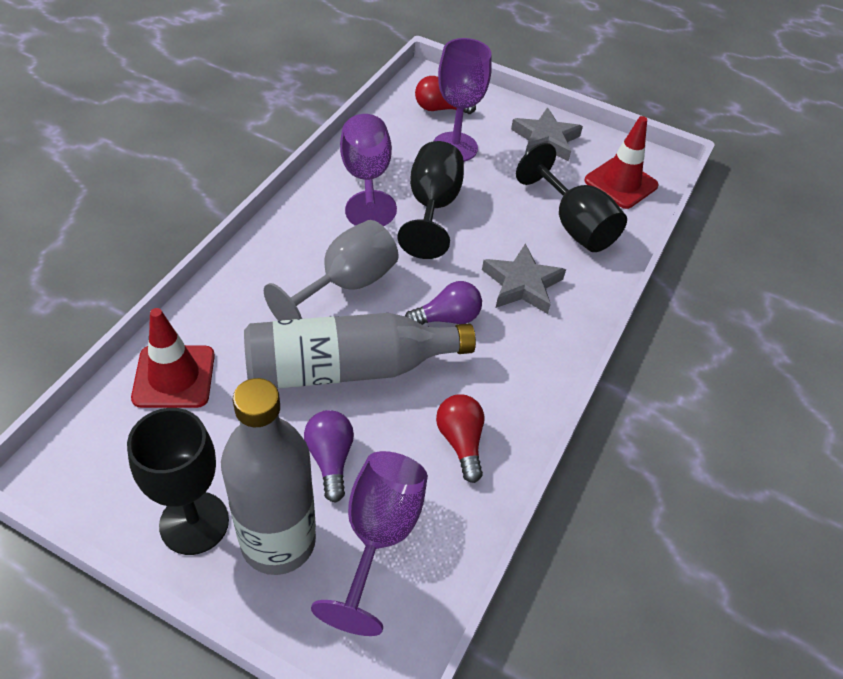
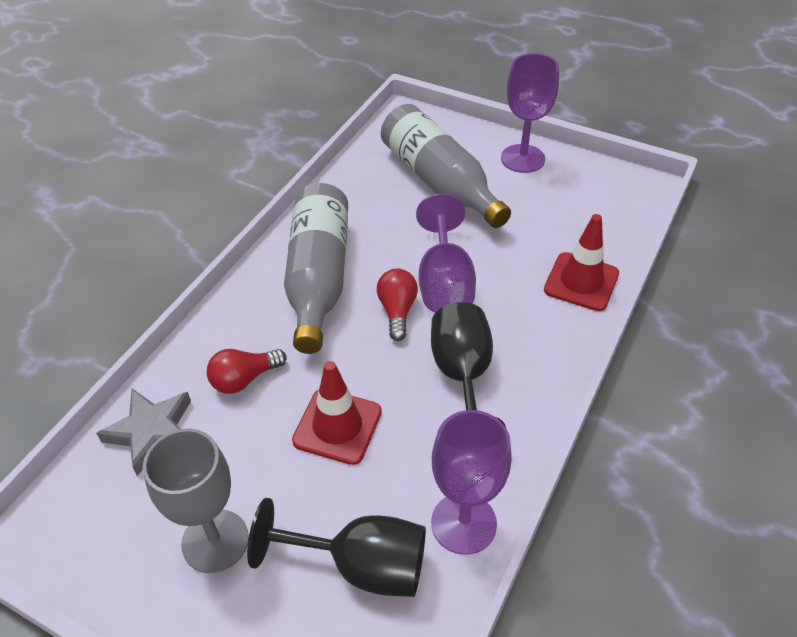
black goblet: [127,408,229,555] [397,141,464,259] [516,143,627,252] = 3 -> [247,498,426,597] [431,302,506,427] = 2
grey star: [482,244,566,314] [511,107,583,161] = 2 -> [96,389,191,476] = 1
purple light bulb: [304,410,354,503] [405,281,482,324] = 2 -> none = 0

